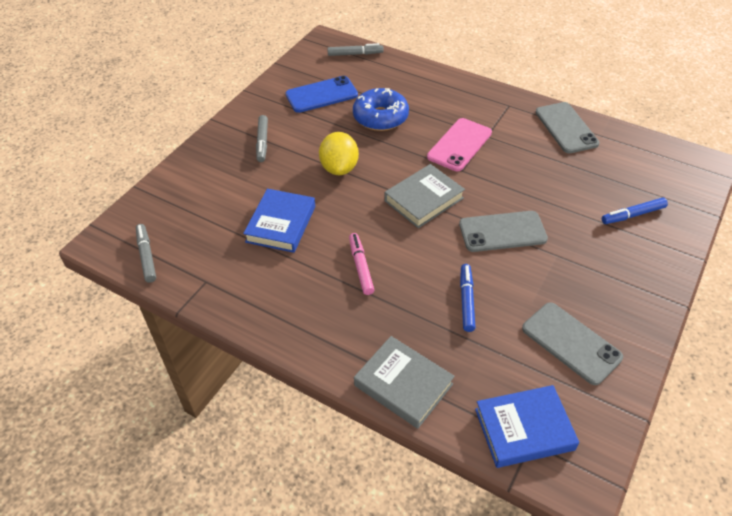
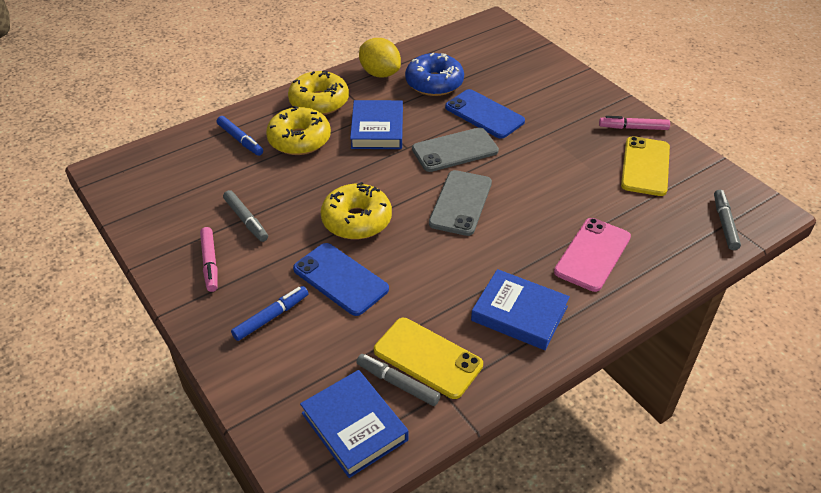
blue book: [243,189,315,253] [475,385,579,468] = 2 -> [300,370,409,478] [350,100,403,149] [471,269,570,350] = 3
blue phone: [286,76,358,113] = 1 -> [293,243,389,316] [445,89,525,139] = 2
grey book: [354,336,455,429] [384,164,465,228] = 2 -> none = 0
grey phone: [459,211,548,252] [522,302,623,385] [535,102,600,153] = 3 -> [412,127,499,172] [429,170,492,236] = 2
pink marker: [349,233,374,295] = 1 -> [200,227,218,292] [599,116,670,130] = 2
yellow donut: none = 0 -> [266,106,331,155] [288,71,349,115] [321,182,392,239] = 3
yellow phone: none = 0 -> [374,318,483,399] [621,136,670,196] = 2

